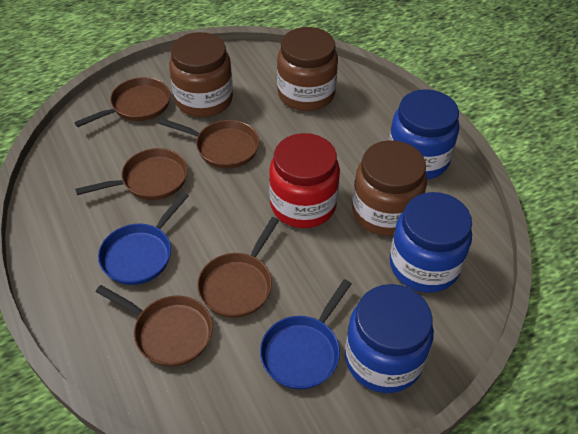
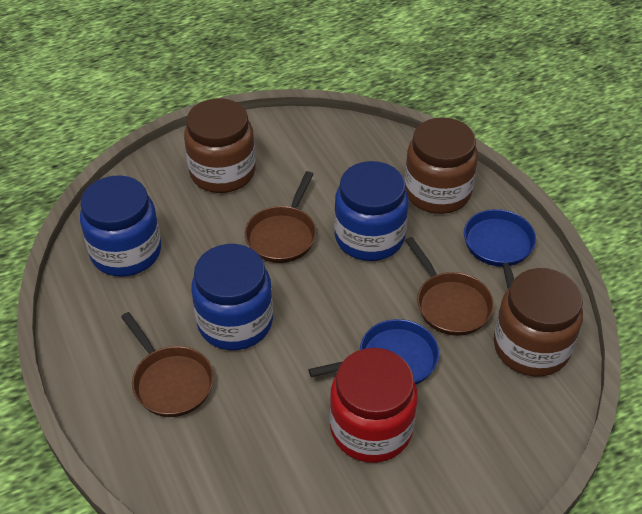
brown pan: [74,77,170,127] [75,148,188,200] [96,285,213,367] [158,118,259,169] [197,217,279,318] = 5 -> [121,312,214,417] [245,171,316,263] [405,237,494,336] = 3

